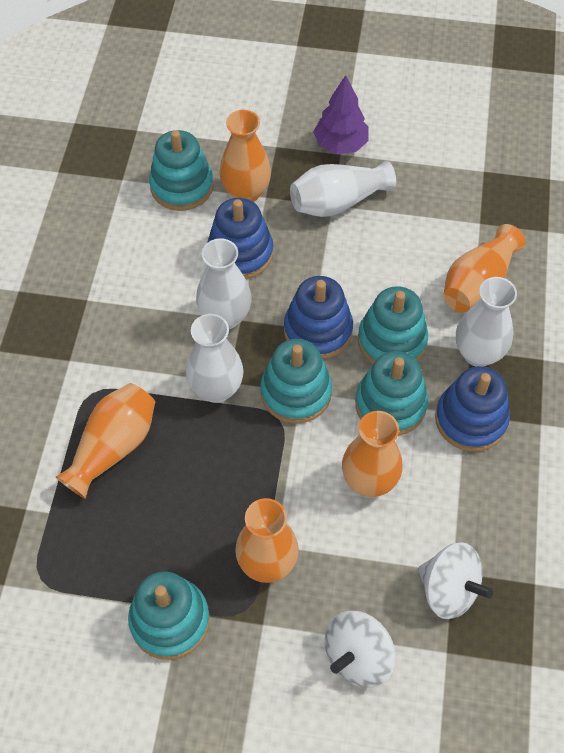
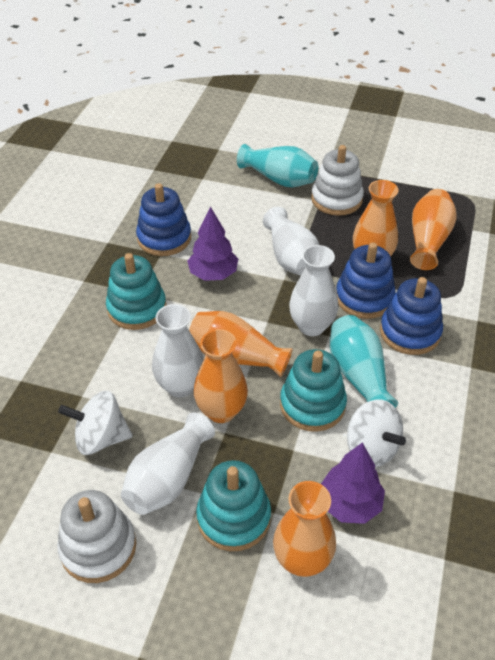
purple tree: [313,75,368,154] = 1 -> [187,206,238,281] [321,442,385,524] = 2
turquoise stacking toy: [128,571,210,660] [149,130,214,211] [260,339,332,424] [355,351,428,436] [358,286,428,364] = 5 -> [106,253,166,330] [196,460,271,551] [280,349,347,432] = 3
turquoise vase: none = 0 -> [237,144,318,187] [330,315,398,408] = 2
white stacking toy: none = 0 -> [57,490,136,583] [311,145,364,216] = 2

